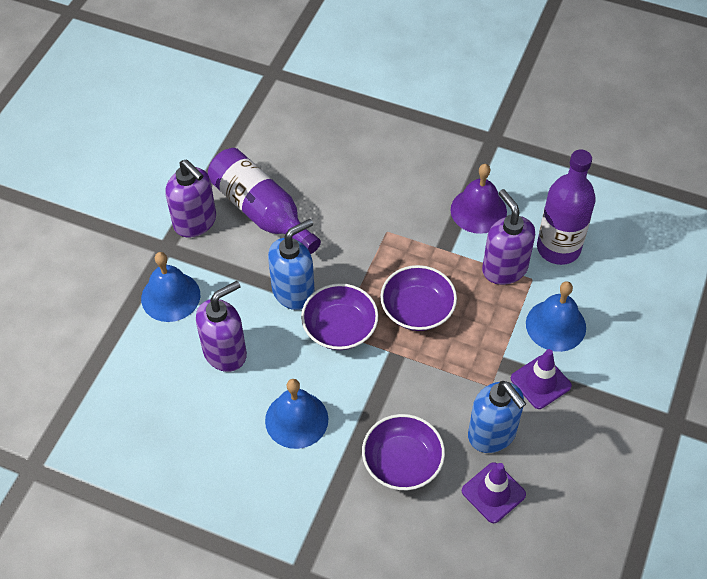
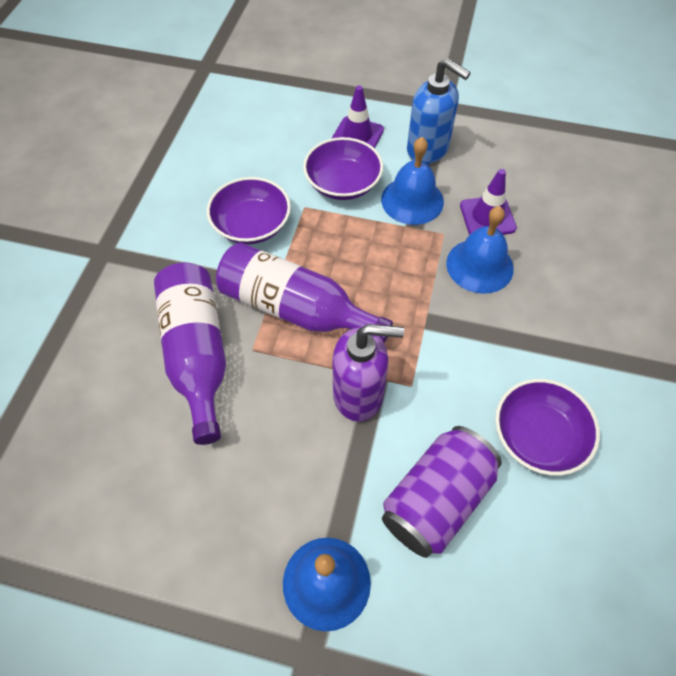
blue soap dispenser: [268,219,315,310] [468,381,526,453] = 2 -> [407,58,470,164] = 1
purple bell: [451,164,507,234] = 1 -> none = 0
purple can: none = 0 -> [382,426,502,558] = 1
purple soap dispenser: [165,159,216,238] [196,281,247,372] [482,189,535,285] = 3 -> [332,324,404,422] = 1

